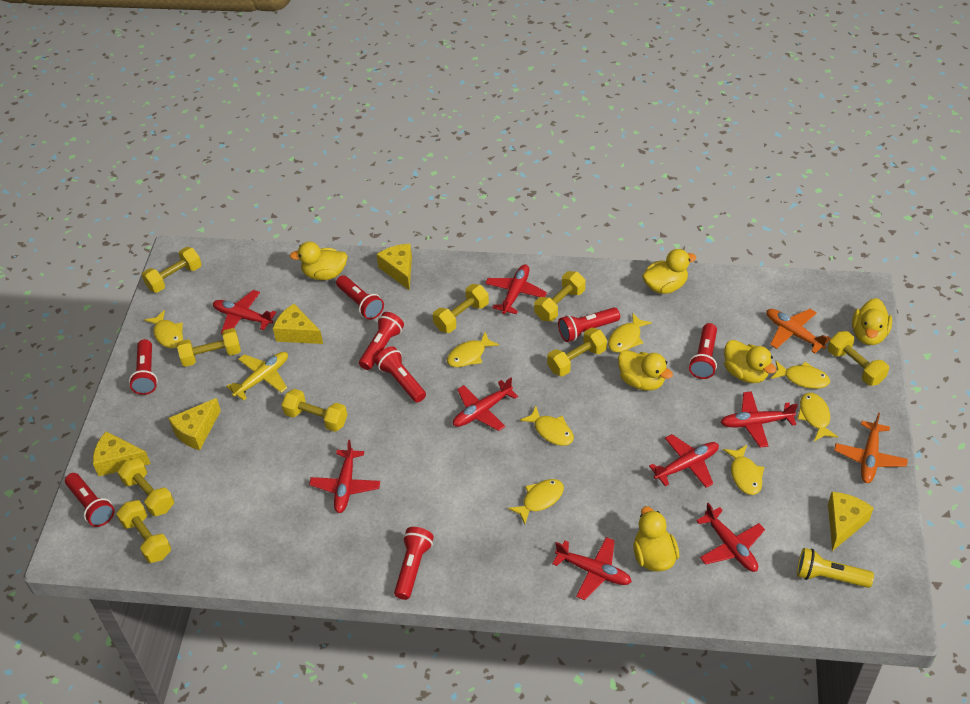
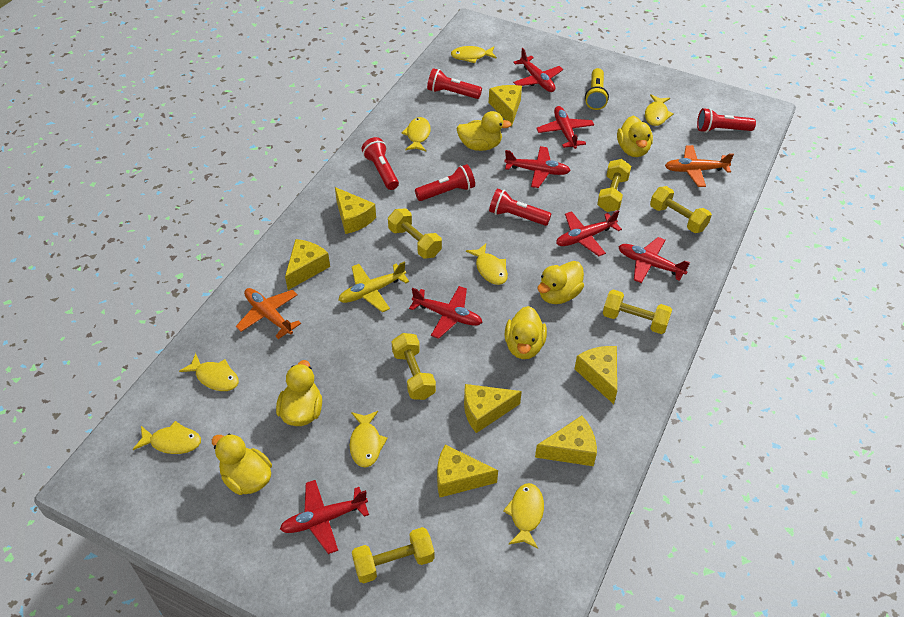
red flashlight: [65,473,114,527] [129,339,158,395] [336,275,384,320] [359,312,404,370] [375,346,426,403] [394,527,434,600] [558,307,620,342] [689,323,717,379] = 8 -> [362,137,399,190] [415,164,475,201] [427,68,482,99] [489,188,551,226] [697,108,756,133] = 5
red plane: [213,290,276,334] [309,440,380,513] [453,378,518,431] [485,264,547,314] [552,537,632,600] [649,434,719,488] [696,503,765,572] [721,391,798,447] = 8 -> [280,480,369,554] [409,286,483,339] [504,146,571,188] [513,48,563,92] [536,106,594,149] [556,210,622,256] [618,237,690,283] = 7
yellow cheese: [93,431,151,476] [168,398,221,450] [273,304,323,344] [376,244,412,291] [828,492,874,551] = 5 -> [285,239,330,290] [335,187,376,234] [437,444,498,497] [464,384,522,433] [489,85,522,126] [535,416,597,466] [575,346,617,404] = 7
yellow dumbbell: [117,458,174,516] [117,500,171,563] [142,247,202,293] [177,328,241,367] [282,389,347,432] [433,284,489,333] [534,271,585,321] [547,328,607,376] [828,331,889,386] = 9 -> [352,527,435,584] [388,208,442,259] [392,333,436,400] [597,159,631,212] [603,289,672,334] [650,186,712,233] = 6

